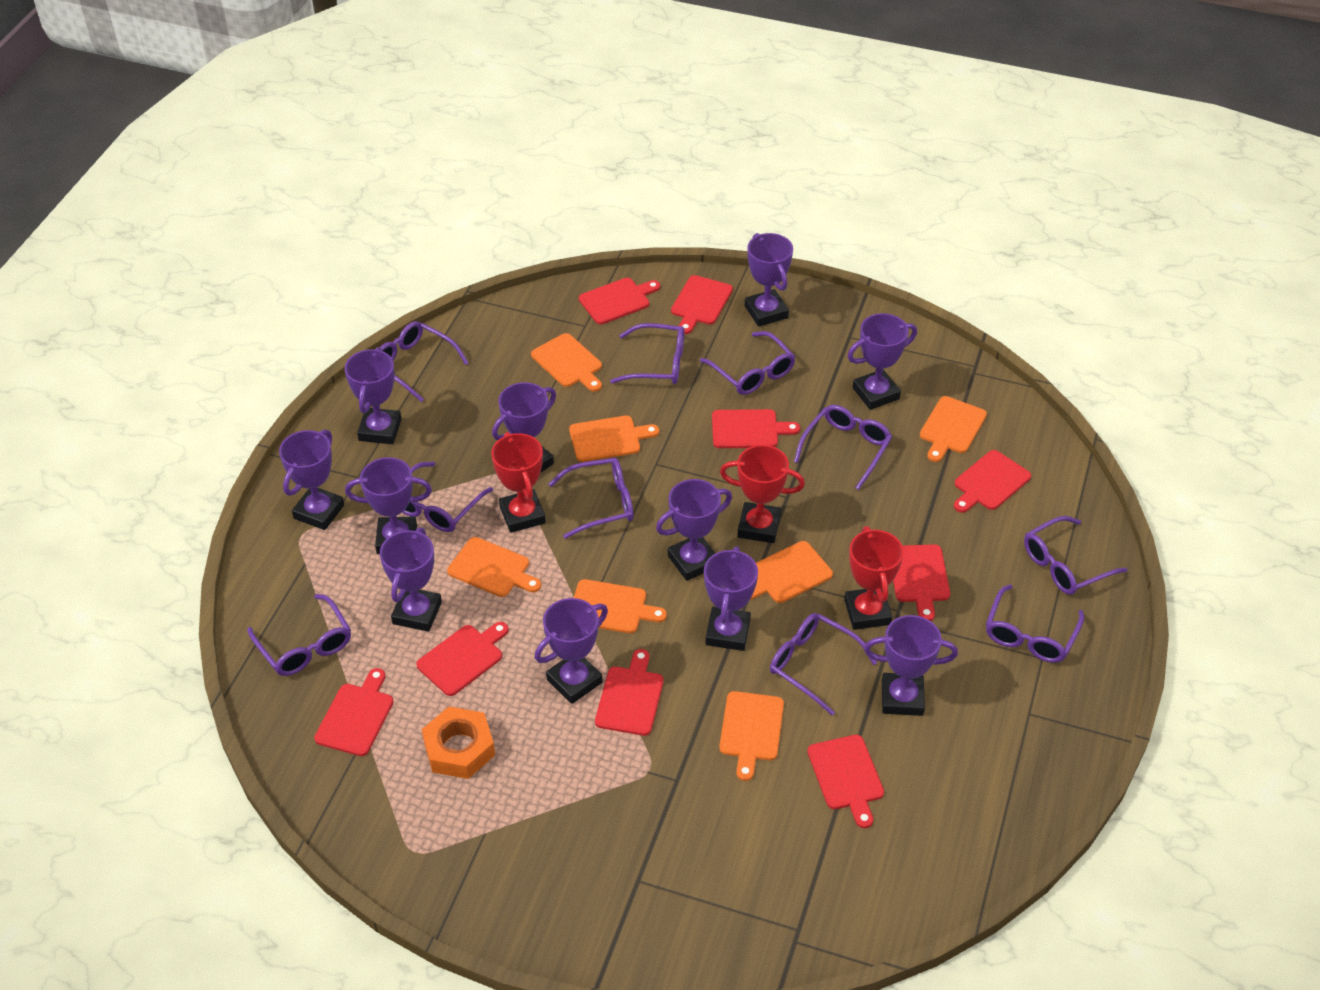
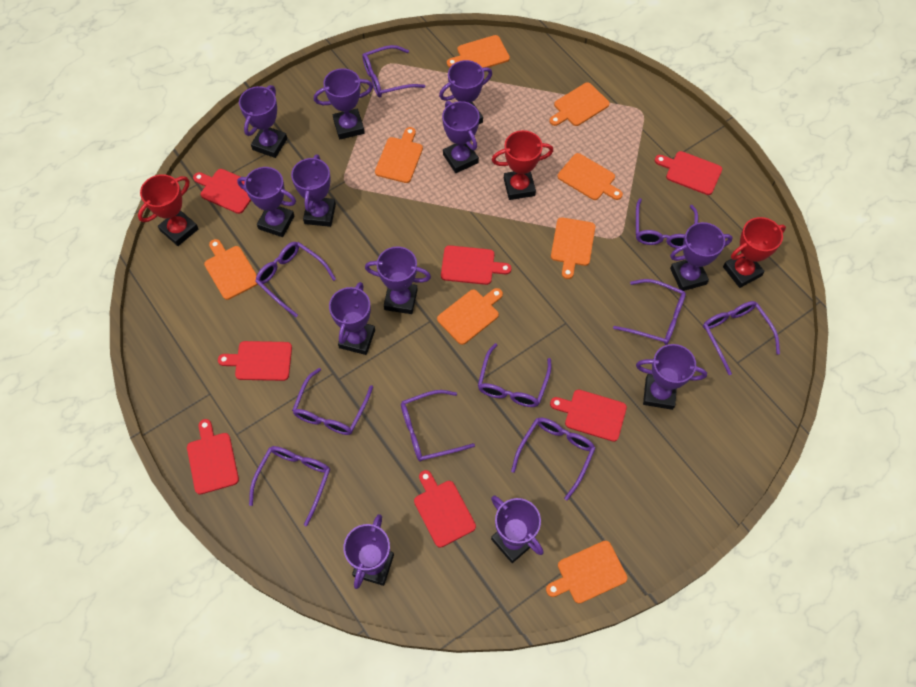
orange cutting board: [447,537,541,597] [531,333,602,392] [569,416,659,462] [574,579,667,633] [719,691,784,781] [750,541,833,603] [920,396,987,462] = 7 -> [204,239,258,300] [375,127,423,183] [437,288,503,345] [447,35,510,68] [546,541,628,604] [549,82,610,126] [551,217,595,279] [558,153,623,200] = 8
orange nut: [422,707,495,779] = 1 -> none = 0
purple trophy: [279,429,344,530] [345,347,402,444] [345,457,432,554] [380,527,442,632] [492,382,556,473] [535,598,608,704] [656,479,732,581] [704,546,758,651] [745,233,793,327] [847,313,917,410] [864,615,958,716] = 11 -> [237,167,296,237] [239,85,287,158] [291,154,336,227] [314,68,373,139] [329,282,375,355] [343,514,394,589] [365,246,431,314] [439,60,492,124] [442,101,480,173] [491,495,544,563] [636,344,707,410] [670,222,733,291] = 12
red cutting board: [314,668,394,756] [416,622,509,696] [579,278,660,324] [595,649,664,736] [671,275,733,334] [712,409,800,448] [807,735,884,828] [893,544,950,621] [954,450,1031,513] = 9 -> [187,419,239,494] [193,169,251,214] [218,341,292,381] [414,470,476,548] [441,245,511,285] [550,389,627,442] [655,151,722,195] = 7

